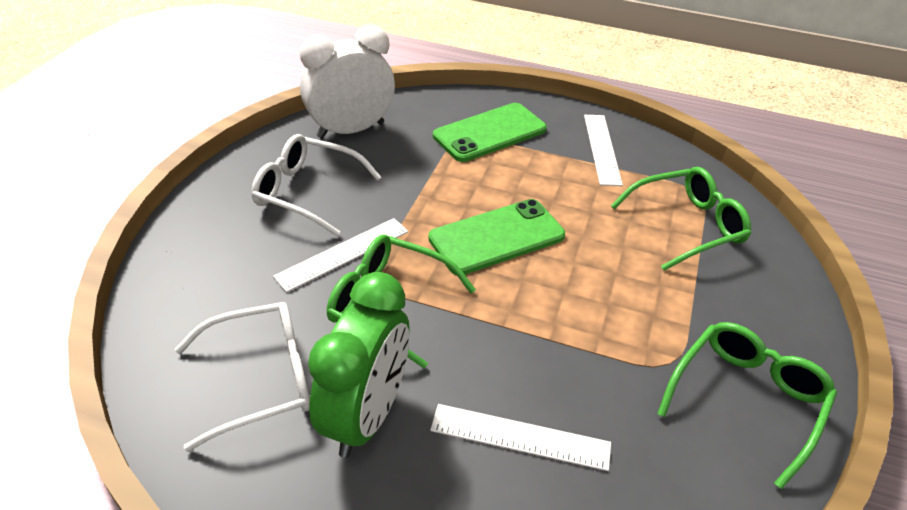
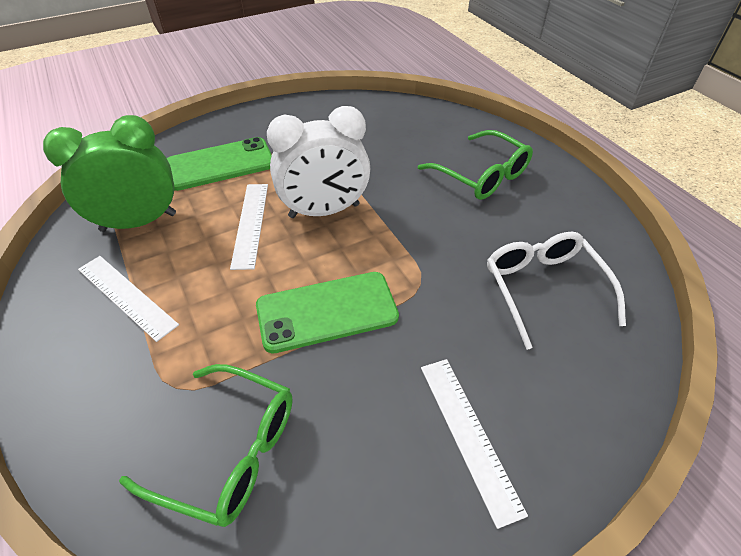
green glasses: [327,234,476,369] [611,167,751,271] [657,322,837,489] = 3 -> [119,364,292,527] [418,130,533,200] = 2
white glasses: [175,302,310,452] [251,134,381,236] = 2 -> [487,232,626,350] = 1

